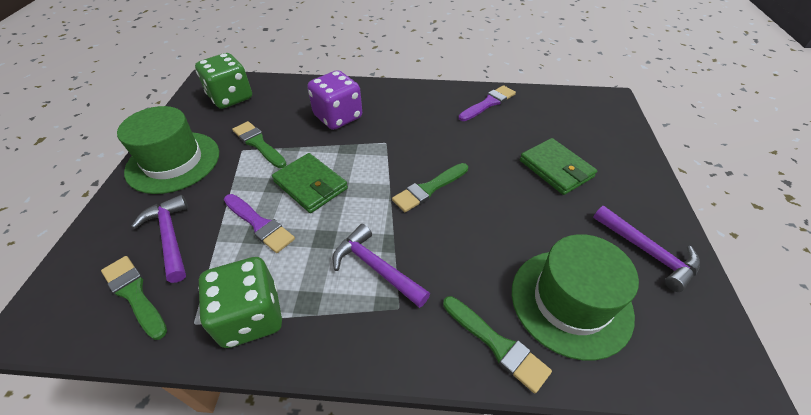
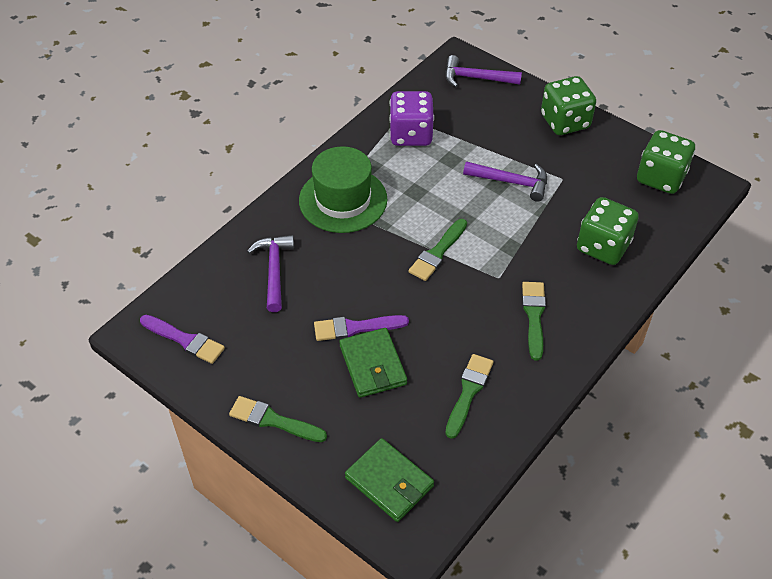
green dice: [195,53,252,109] [198,257,282,348] = 2 -> [541,76,596,135] [577,197,639,265] [637,130,695,194] = 3
green hat: [117,106,219,194] [512,234,639,360] = 2 -> [299,146,387,233] = 1

